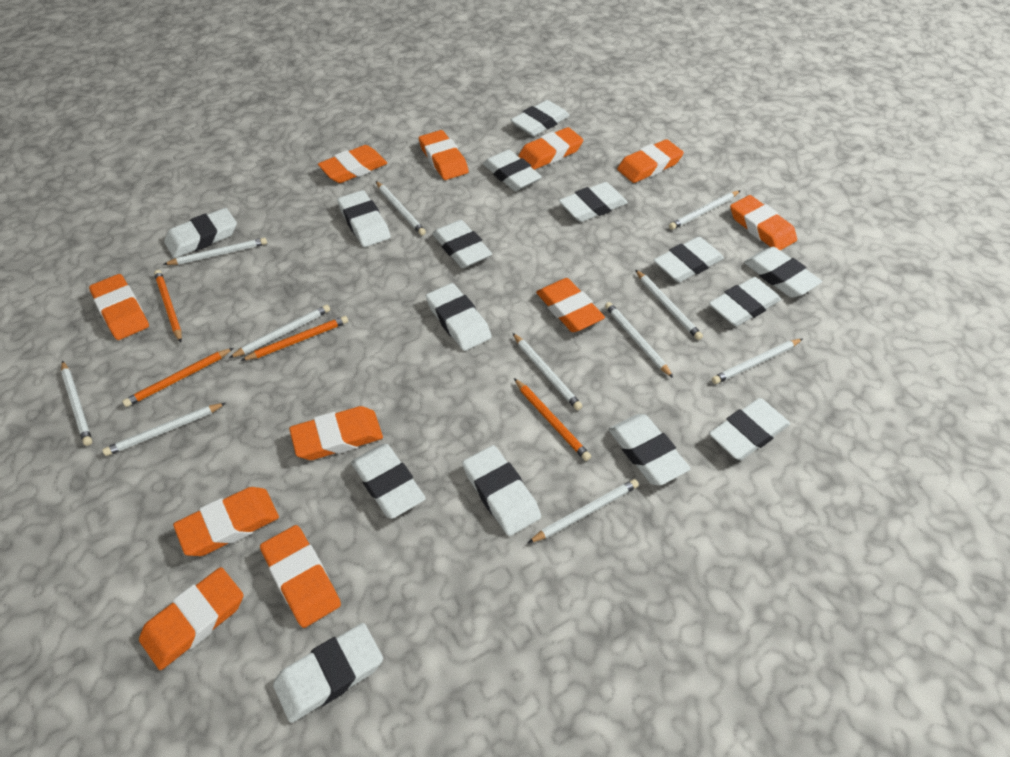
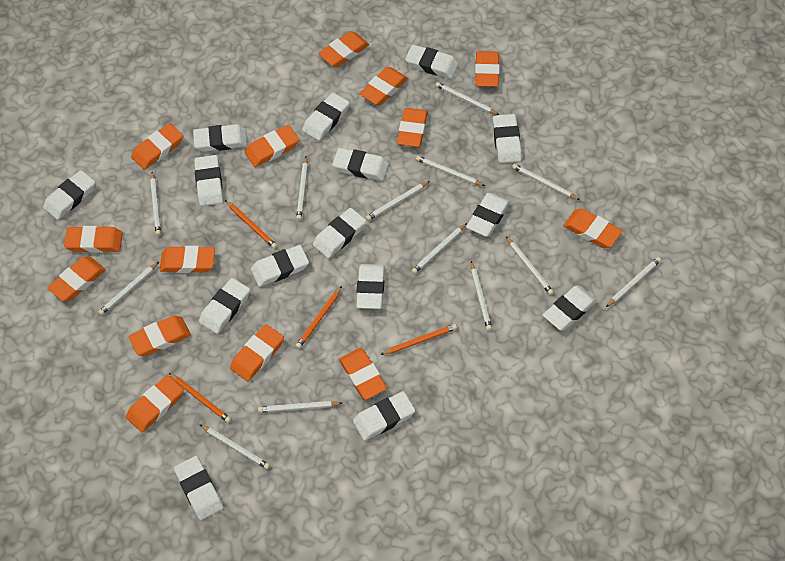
orange eraser: [89,274,149,340] [139,567,243,670] [173,487,279,556] [260,525,341,628] [289,406,383,460] [318,145,387,183] [419,130,469,180] [518,127,583,170] [536,278,605,332] [617,139,684,183] [730,195,797,250] = 11 -> [47,257,106,301] [64,226,123,253] [126,375,184,432] [128,316,191,356] [131,123,183,170] [160,246,215,273] [230,324,284,381] [245,125,299,167] [318,31,369,67] [339,348,387,400] [359,67,408,105] [397,108,428,147] [475,51,500,87] [563,208,622,248] = 14
white pencil: [61,361,92,446] [102,403,226,456] [163,238,267,265] [229,305,330,358] [376,181,426,235] [513,333,582,410] [528,479,639,543] [605,302,673,378] [635,269,703,340] [669,190,741,230] [712,339,802,384] = 11 -> [98,262,159,315] [150,172,161,236] [199,424,270,469] [258,401,342,413] [296,157,308,220] [366,181,430,221] [411,223,467,274] [416,156,485,186] [435,82,499,115] [471,261,492,331] [506,236,554,295] [512,164,580,200] [606,257,661,307] = 13

